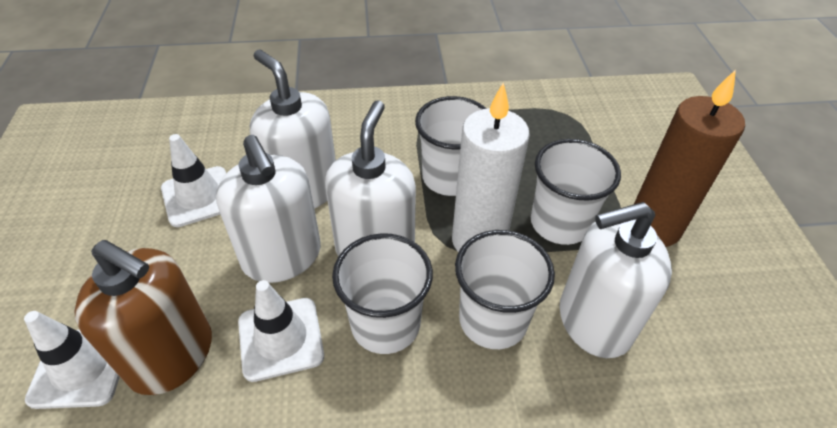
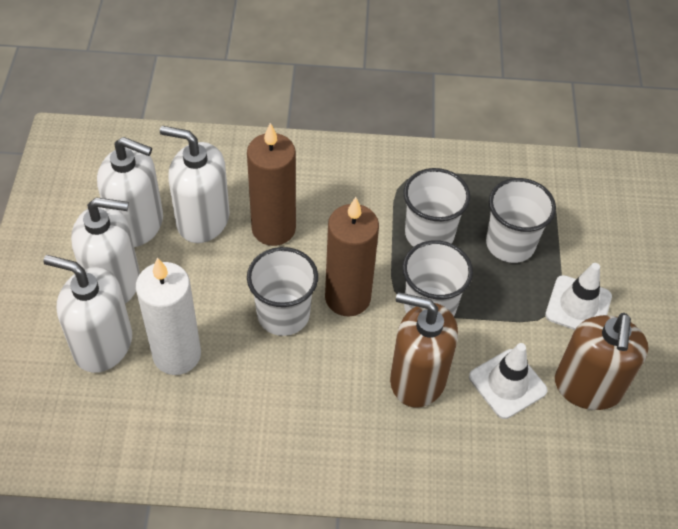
brown candle: [634,70,745,247] = 1 -> [247,123,296,246] [325,197,379,317] = 2
brown soap dispenser: [74,240,212,395] = 1 -> [390,292,458,408] [555,313,649,410] = 2
white traffic cone: [24,311,120,409] [161,134,226,227] [238,280,324,382] = 3 -> [469,343,548,419] [545,263,612,330] = 2

